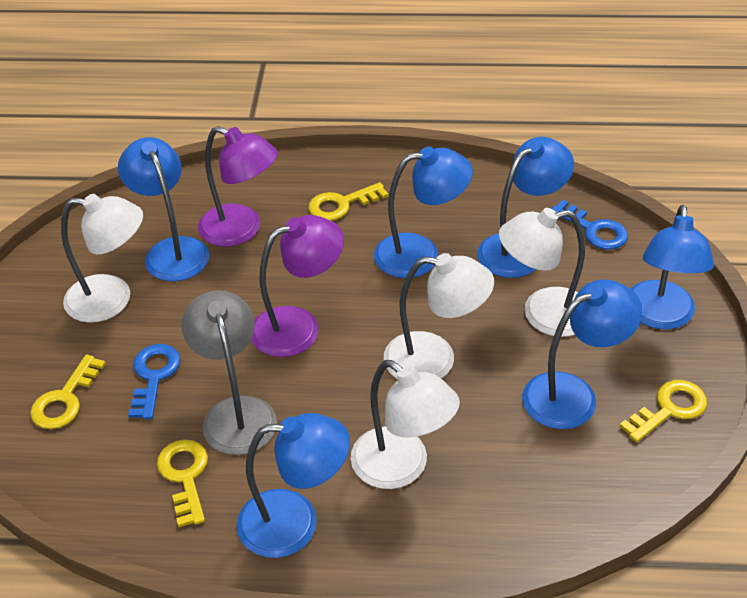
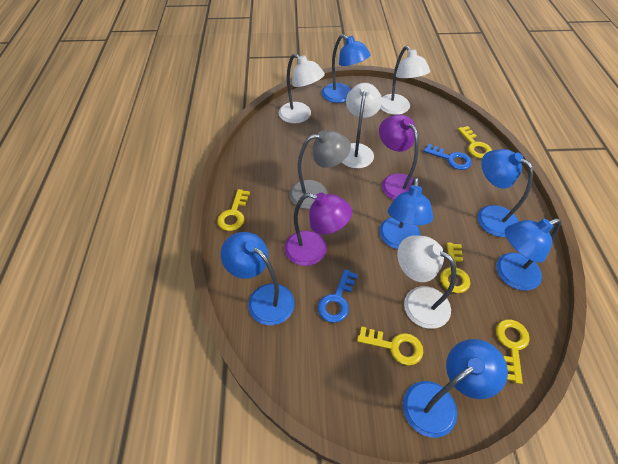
yellow key: [30,355,106,429] [157,439,208,527] [308,182,388,221] [619,380,707,442] = 4 -> [217,189,250,231] [357,326,423,366] [440,242,470,293] [458,126,492,159] [496,319,530,384] = 5

